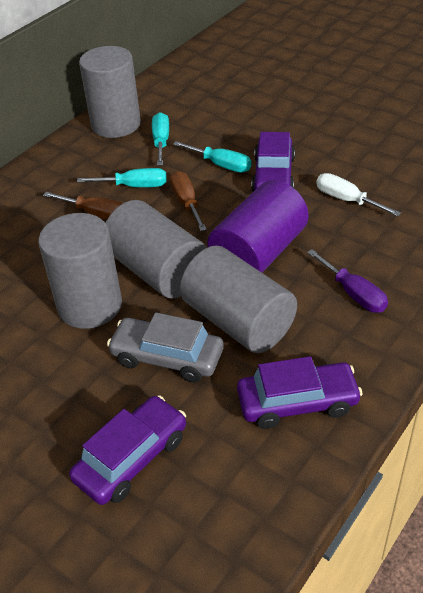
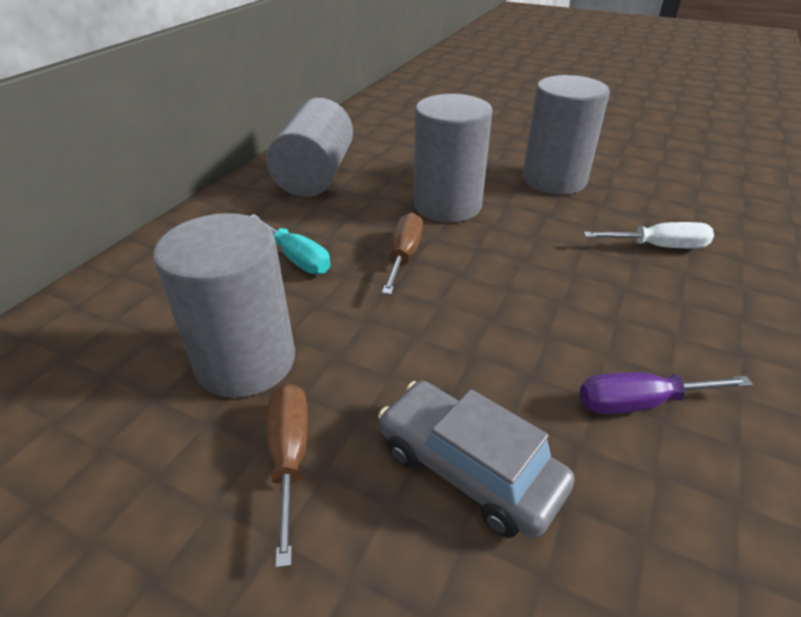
purple car: [69,395,186,505] [237,356,363,429] [251,132,295,192] = 3 -> none = 0
purple cylinder: [207,180,309,273] = 1 -> none = 0
turquoise screwdriver: [77,168,167,187] [152,112,169,166] [173,141,251,173] = 3 -> [251,214,330,274] = 1

